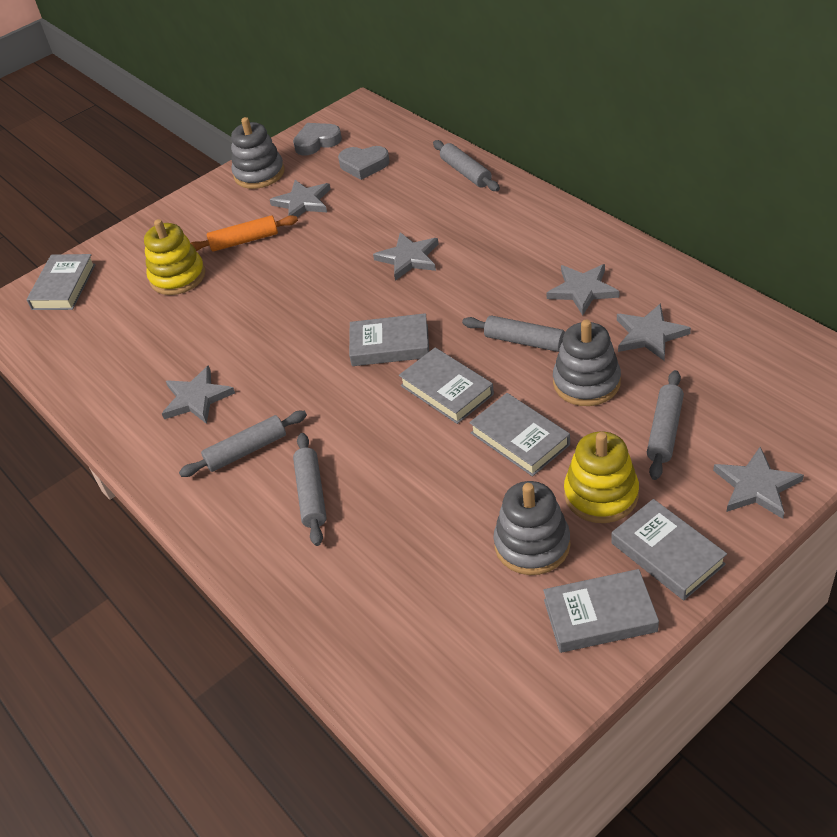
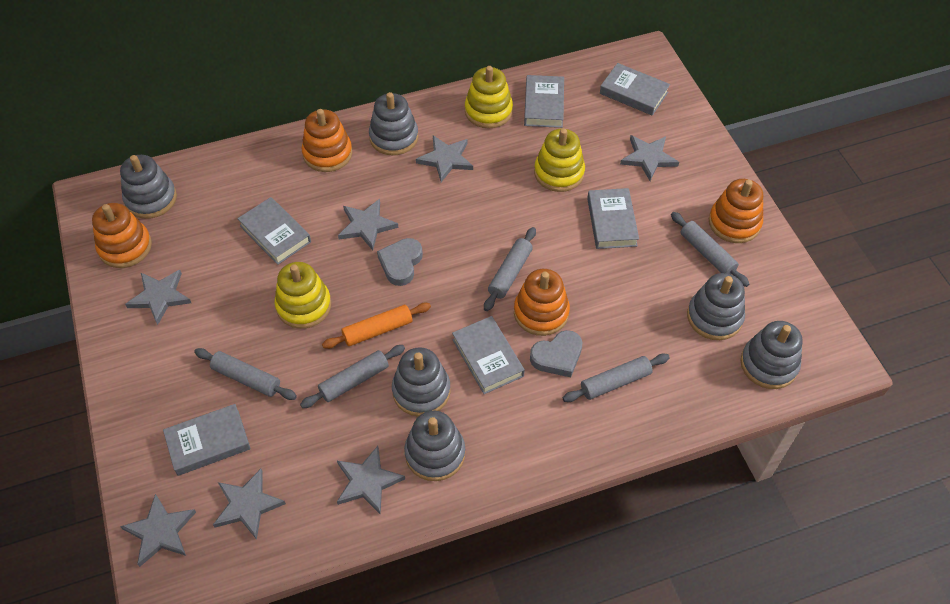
grey stacking toy: [231,117,284,189] [493,481,570,575] [553,320,621,406] = 3 -> [120,155,177,219] [369,92,418,155] [392,347,451,417] [404,411,465,481] [687,273,745,340] [741,321,803,389] = 6
grey star: [162,365,235,424] [270,180,331,217] [373,232,438,281] [546,264,619,316] [617,303,691,361] [713,447,804,519] = 6 -> [120,494,196,567] [125,270,191,325] [213,469,286,540] [337,446,405,514] [338,199,398,250] [416,135,473,182] [620,135,679,181] = 7
orange stacking toy: none = 0 -> [92,203,152,268] [301,109,352,172] [514,269,570,336] [709,179,763,243] = 4
yellow stacking toy: [144,219,205,295] [564,432,639,523] = 2 -> [274,262,331,329] [465,66,513,128] [534,128,585,192] = 3

